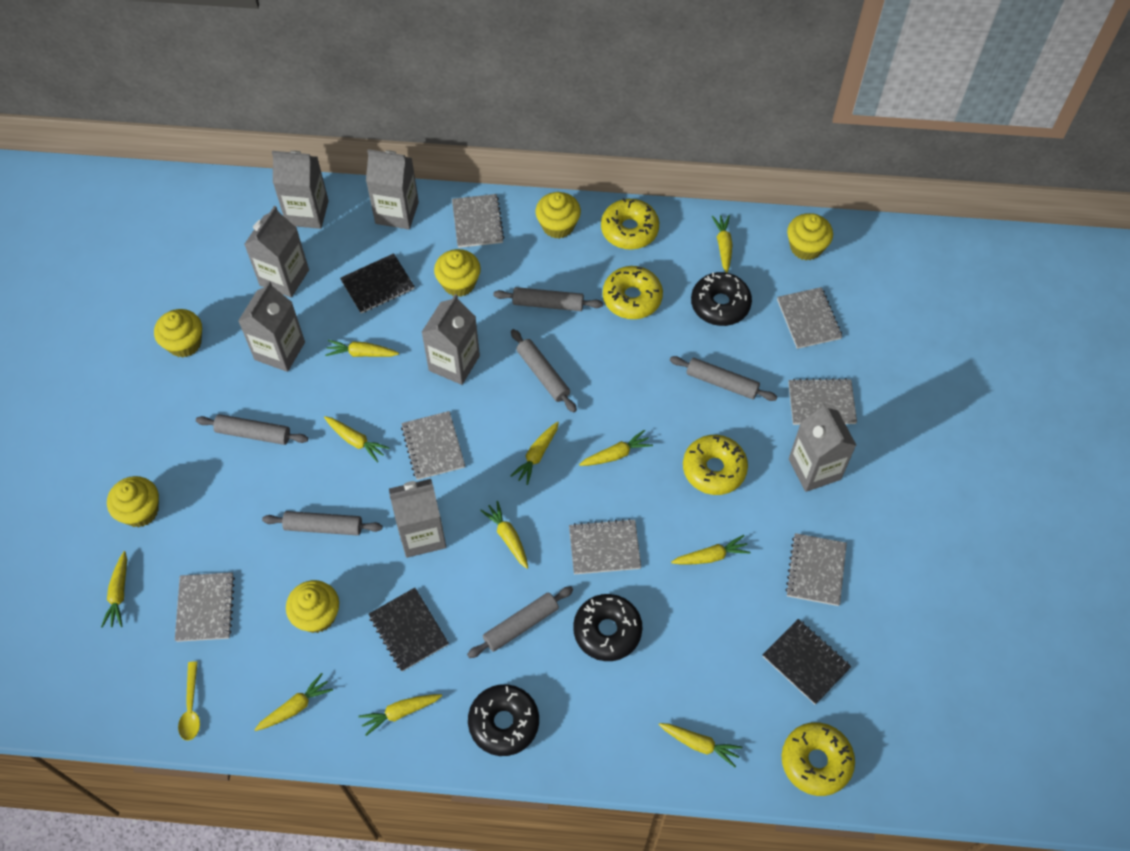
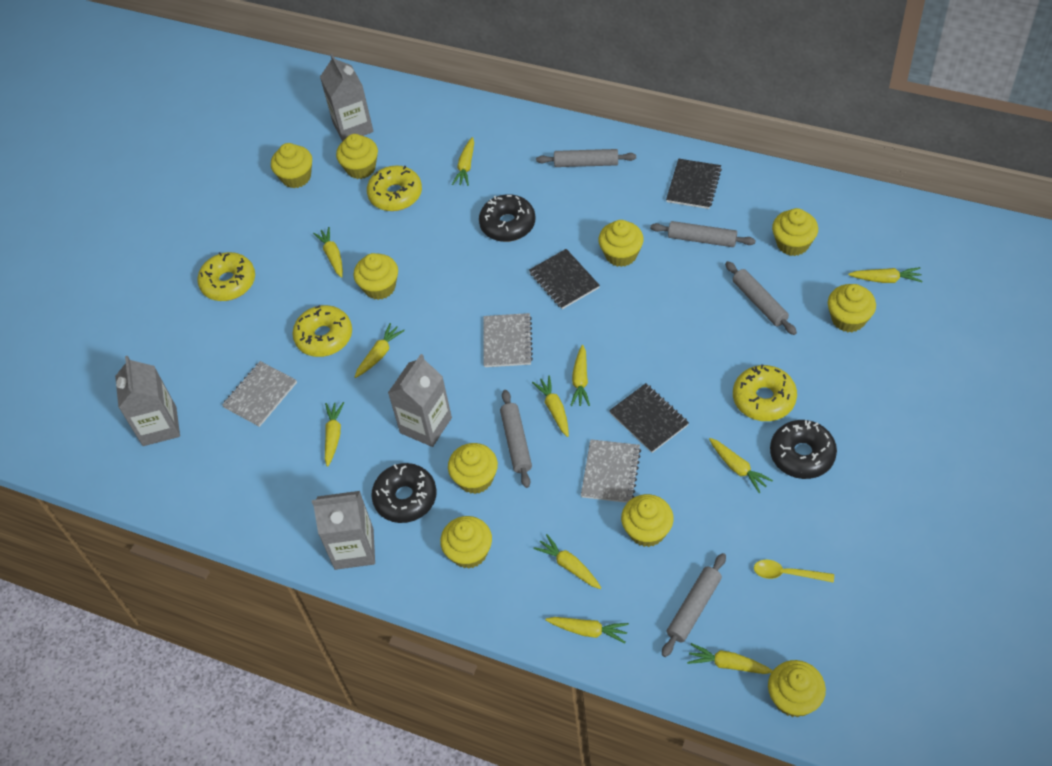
grey carton: [238,281,305,372] [244,206,309,297] [272,151,329,229] [366,149,419,230] [389,479,446,558] [421,294,480,385] [789,403,856,492] = 7 -> [115,356,180,446] [312,491,375,570] [320,54,373,142] [388,354,452,447] = 4
grey notebook: [175,572,235,642] [401,411,465,480] [452,194,504,248] [569,519,641,574] [777,287,842,349] [785,533,847,606] [788,378,857,425] = 7 -> [222,361,297,427] [483,313,533,367] [581,439,641,503] = 3
grey rolling pin: [196,414,308,445] [262,511,382,536] [467,586,573,658] [494,287,603,311] [511,329,577,413] [670,356,777,401] = 6 -> [500,390,532,488] [536,149,636,167] [650,221,756,247] [662,553,726,657] [725,261,797,335] = 5
yellow cupcake: [107,476,159,527] [154,309,202,358] [286,580,339,633] [434,249,481,297] [536,192,581,239] [787,213,833,260] = 6 -> [271,143,312,188] [336,134,378,179] [353,253,398,300] [440,516,492,569] [448,443,498,494] [598,220,644,267] [621,494,674,547] [768,660,826,717] [772,208,818,256] [828,284,876,332] = 10

